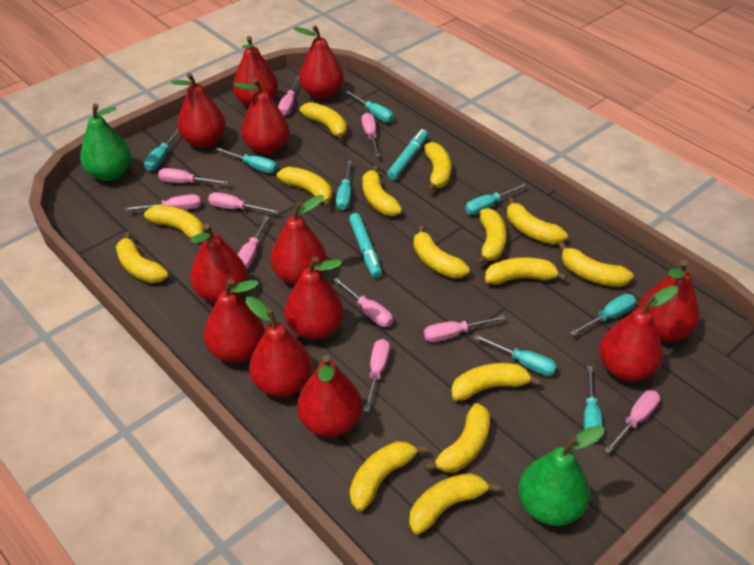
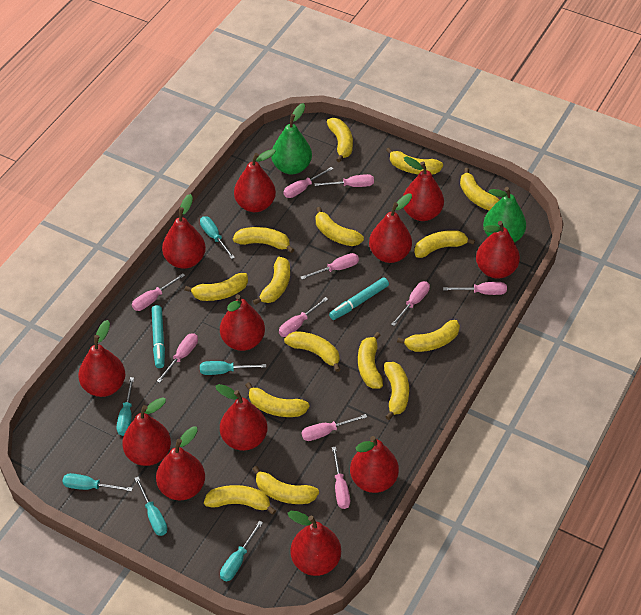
turquoise screwdriver: [144,128,179,171] [215,147,277,173] [336,161,352,210] [345,91,394,122] [465,183,527,215] [474,335,557,376] [570,294,636,335] [584,366,603,442] = 8 -> [63,473,133,492] [117,377,134,436] [134,477,167,536] [200,216,235,259] [200,361,266,375] [220,521,263,581] = 6

